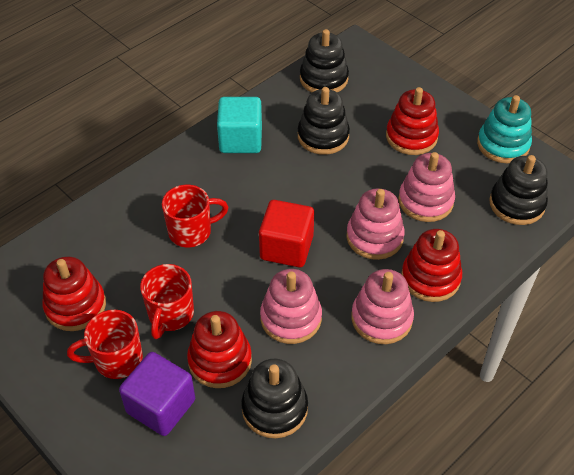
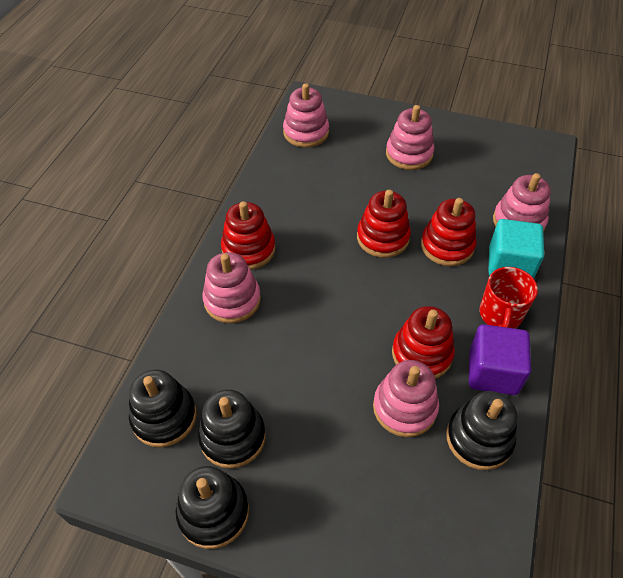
pink stacking toy: [260,269,322,344] [346,188,405,260] [351,269,414,344] [398,152,455,222] = 4 -> [202,252,261,323] [283,83,329,148] [373,360,439,437] [386,105,434,170] [493,173,551,232] = 5
red cube: [259,200,314,267] = 1 -> none = 0
red mug: [67,310,143,379] [140,264,194,339] [162,185,229,247] = 3 -> [479,267,538,329] = 1
turquoise stacking toy: [477,95,532,163] = 1 -> none = 0

